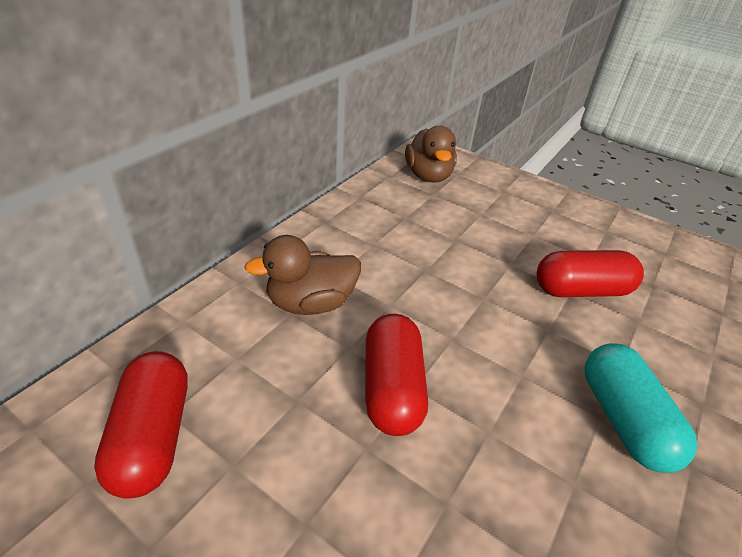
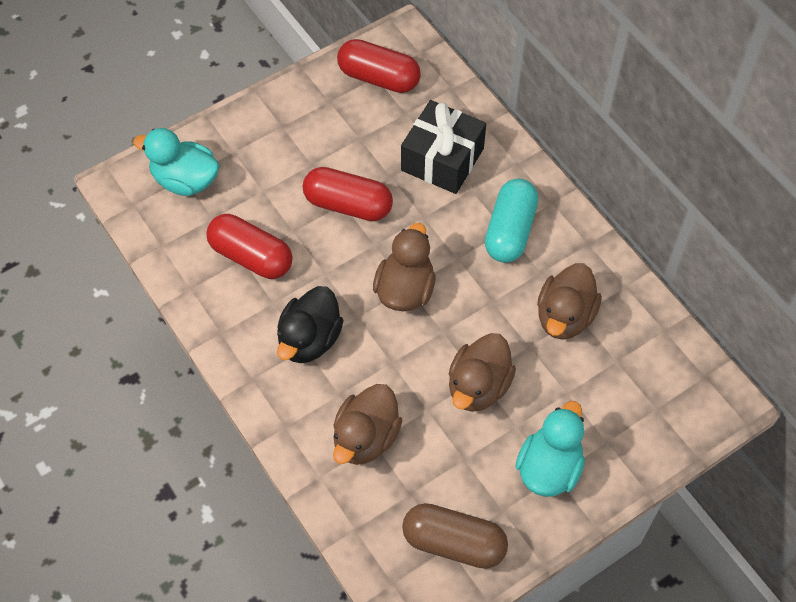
black duck: none = 0 -> [277,286,344,363] = 1
black gift: none = 0 -> [401,100,486,194] = 1
brown capsule: none = 0 -> [402,503,508,569] = 1
brown duck: [244,235,361,315] [405,126,457,183] = 2 -> [333,384,402,465] [373,223,435,311] [449,333,516,412] [537,263,602,340] = 4
turquoise duck: none = 0 -> [133,128,220,196] [515,401,585,497] = 2

